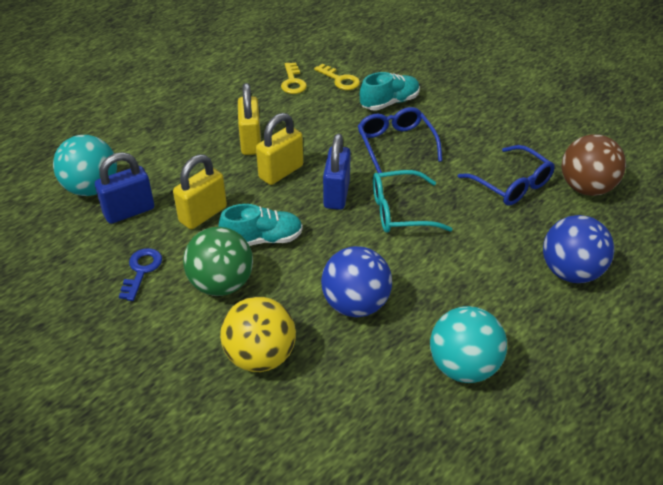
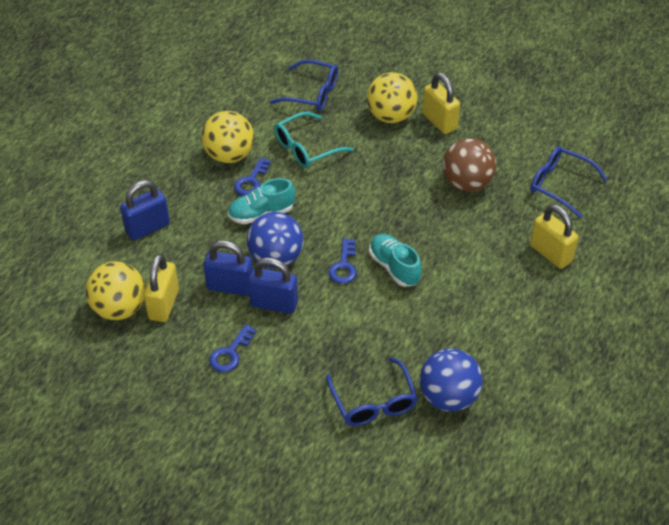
blue glasses: [358,107,442,173] [458,145,555,206] = 2 -> [270,60,338,111] [326,357,418,426] [530,146,608,219] = 3
blue key: [119,248,162,301] = 1 -> [209,324,256,372] [234,157,271,196] [328,238,357,284] = 3
blue padlock: [95,152,154,224] [323,133,351,210] = 2 -> [120,180,170,241] [203,240,253,296] [248,258,298,314] = 3
green ball: [183,227,253,296] = 1 -> none = 0
turquoise ball: [53,135,117,196] [430,306,507,383] = 2 -> none = 0
yellow ball: [220,297,296,372] = 1 -> [86,261,145,320] [201,111,254,163] [367,72,418,123] = 3
yellow key: [281,63,307,94] [314,64,360,90] = 2 -> none = 0

